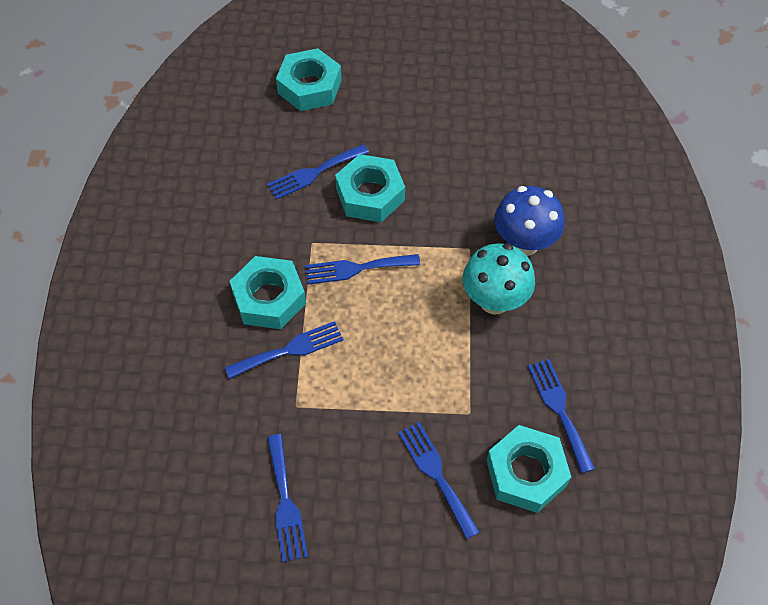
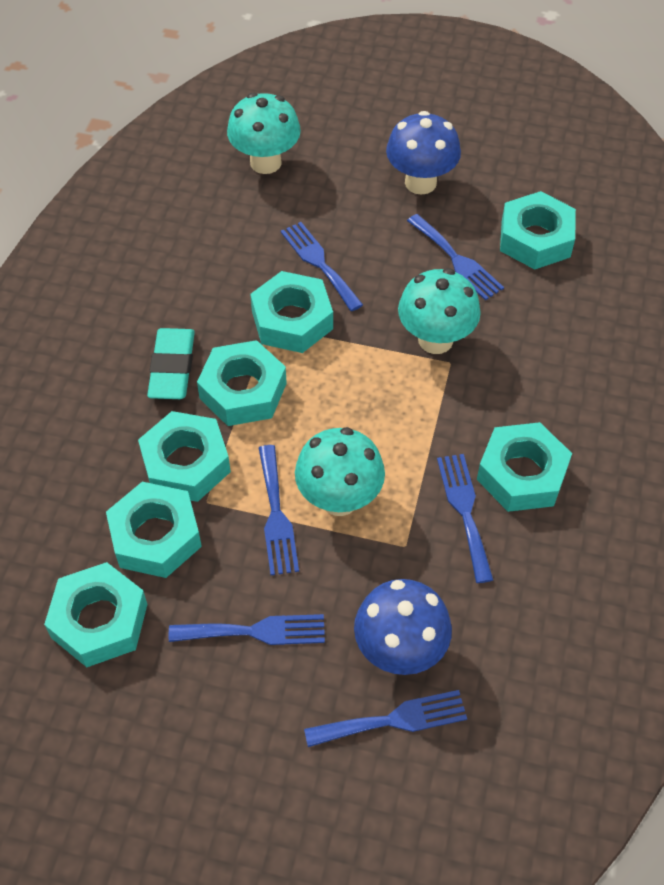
blue mushroom: [494,186,565,256] = 1 -> [354,579,452,675] [386,111,461,195] = 2
turquoise eraser: none = 0 -> [147,328,195,399] = 1
turquoise mushroom: [463,243,535,315] = 1 -> [227,93,301,174] [295,427,385,516] [398,268,481,354] = 3
turquoise nut: [229,256,306,329] [276,48,342,111] [335,154,405,222] [486,425,571,513] = 4 -> [44,562,147,667] [106,482,202,578] [138,411,231,502] [197,340,287,426] [250,271,333,353] [477,422,572,512] [500,191,576,270] = 7

